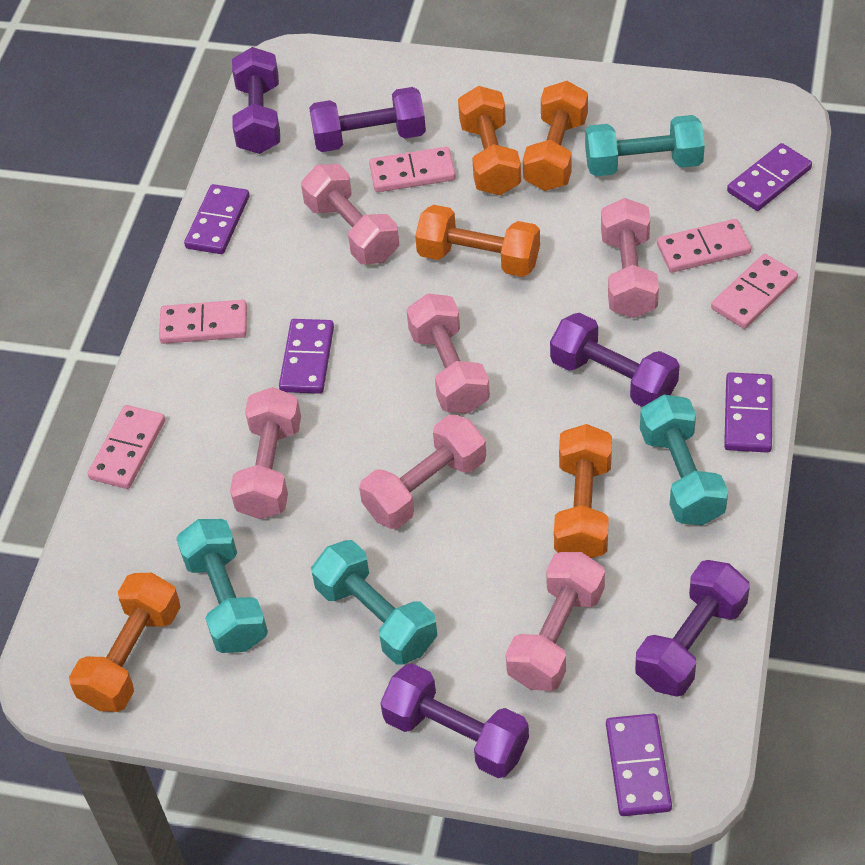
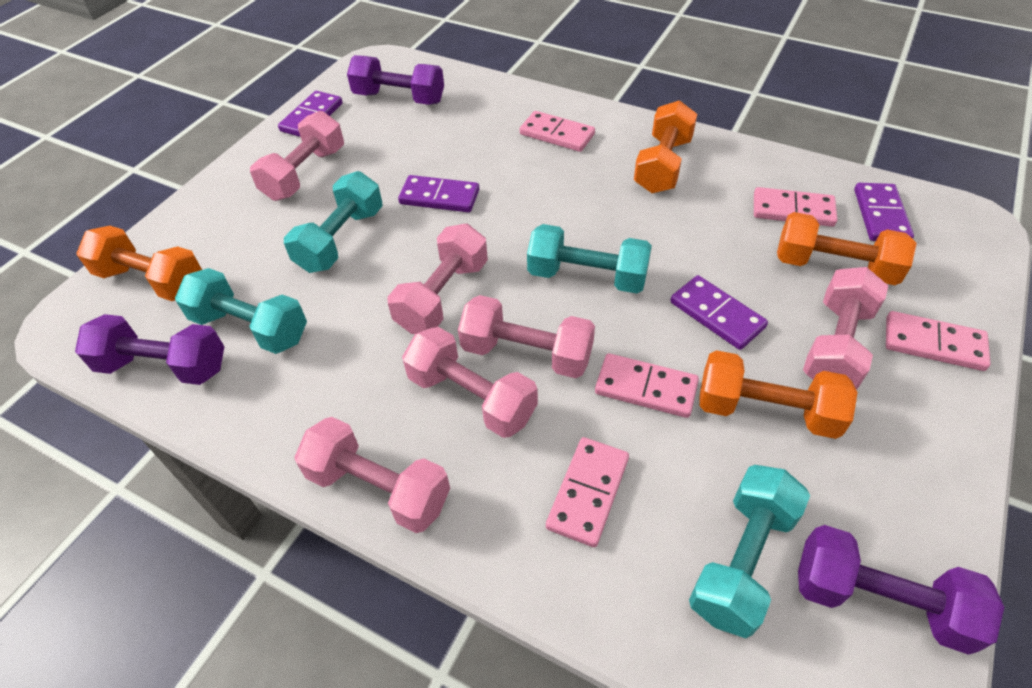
orange dumbbell: [69,573,180,712] [415,205,540,277] [458,86,521,195] [523,81,588,191] [554,424,612,558] = 5 -> [76,226,202,301] [634,100,697,193] [700,350,858,439] [777,212,917,285] = 4
purple domino: [184,184,249,254] [279,319,334,394] [606,714,672,816] [724,372,773,453] [727,143,812,211] = 5 -> [278,91,343,137] [398,175,479,212] [670,275,768,350] [854,183,914,241] = 4
purple dumbbell: [232,47,280,154] [309,87,426,152] [380,663,529,778] [550,313,680,407] [635,560,750,697] = 5 -> [75,314,224,385] [347,55,444,105] [798,525,1004,655] = 3

